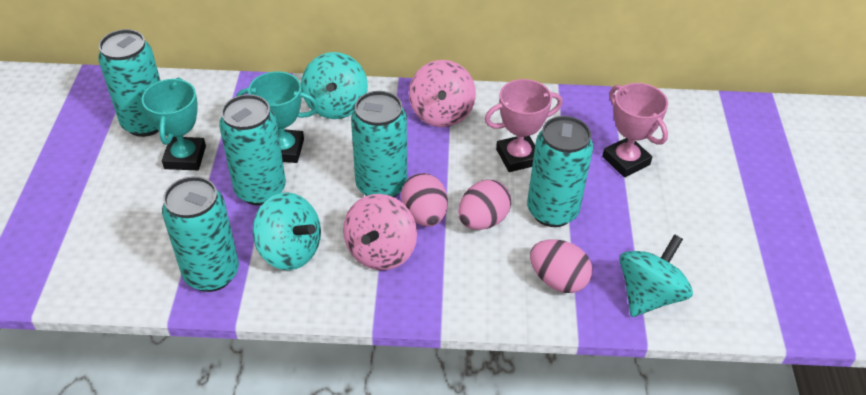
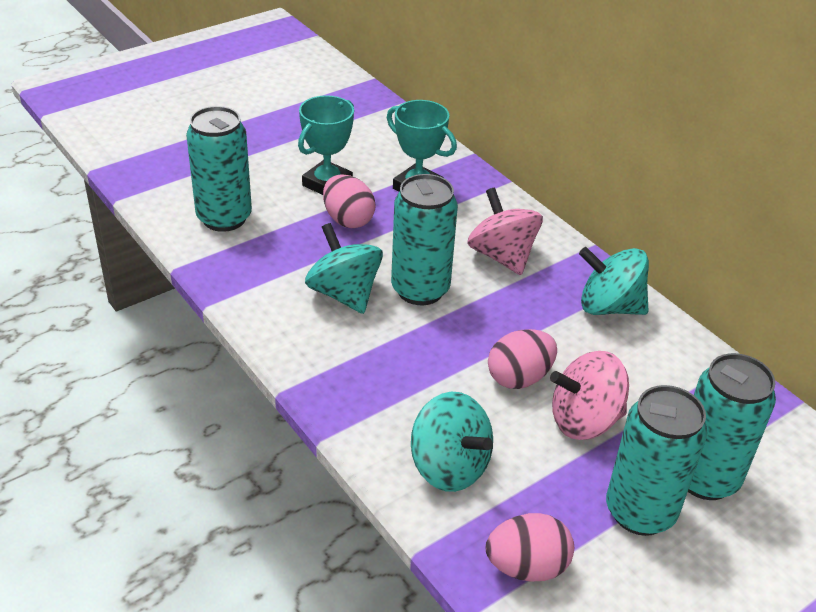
pink trophy: [485,79,563,172] [602,83,668,177] = 2 -> none = 0
turquoise can: [98,29,161,137] [162,176,239,292] [219,94,286,205] [351,91,407,197] [527,116,593,227] = 5 -> [186,106,252,232] [391,174,458,305] [606,385,707,536] [688,353,776,500] = 4

